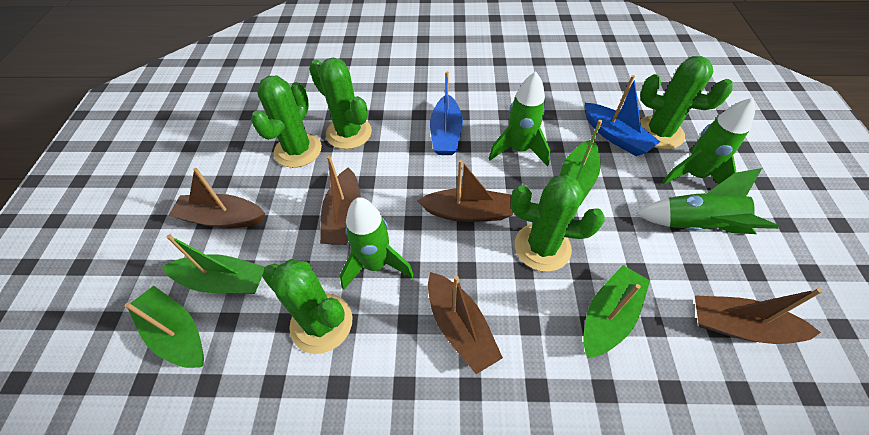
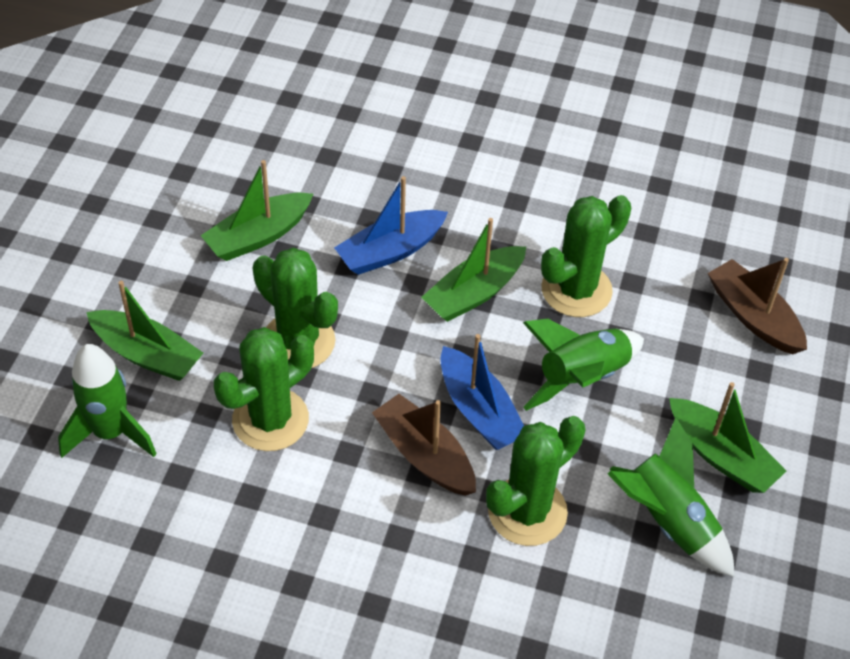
brown boat: [168,168,265,228] [320,156,360,245] [417,160,513,222] [428,272,503,374] [695,288,823,344] = 5 -> [372,394,476,496] [708,258,807,354] = 2
green cactus: [251,76,322,168] [262,259,353,354] [309,58,372,149] [511,175,604,272] [640,56,733,149] = 5 -> [214,327,314,451] [253,248,338,368] [486,416,585,546] [541,195,631,317] = 4
green rocket: [340,197,414,290] [489,72,551,166] [636,168,779,234] [662,98,755,184] = 4 -> [58,344,157,458] [523,319,644,411] [607,417,735,577] = 3

